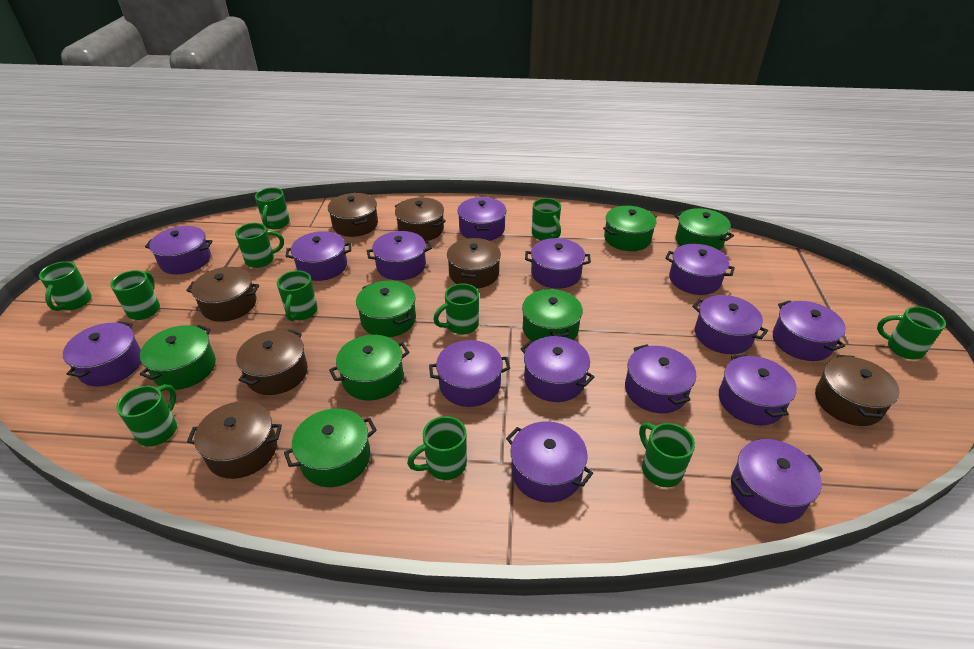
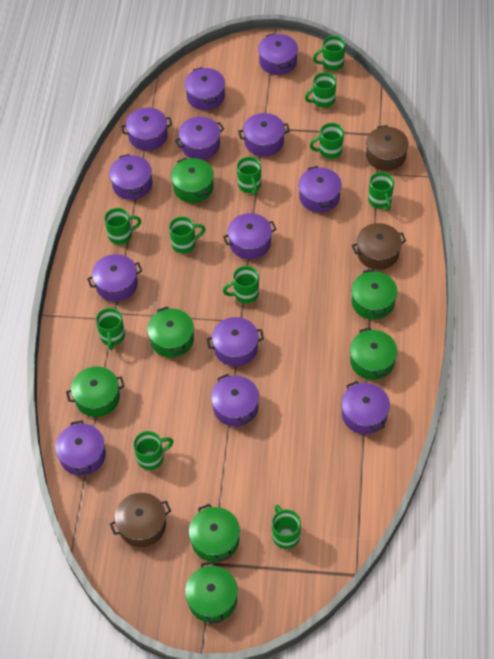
brown pot: [186,267,259,322] [187,401,282,479] [236,329,308,395] [328,193,378,237] [395,197,446,241] [447,238,501,288] [815,355,900,426] = 7 -> [110,493,171,547] [352,223,406,270] [366,125,409,171] = 3
purple pot: [63,321,141,386] [145,226,213,274] [285,231,351,281] [367,231,432,280] [429,340,510,407] [457,197,506,241] [506,421,593,503] [521,336,594,402] [525,238,591,289] [625,344,696,413] [665,244,735,295] [692,295,768,354] [719,354,797,425] [731,439,823,524] [773,300,846,361] = 15 -> [55,420,106,476] [87,254,142,302] [109,154,152,200] [121,107,172,151] [175,117,224,160] [184,67,225,110] [207,317,264,366] [211,374,259,427] [223,213,277,260] [238,113,290,156] [258,33,298,75] [298,166,342,213] [341,381,390,434] = 13

